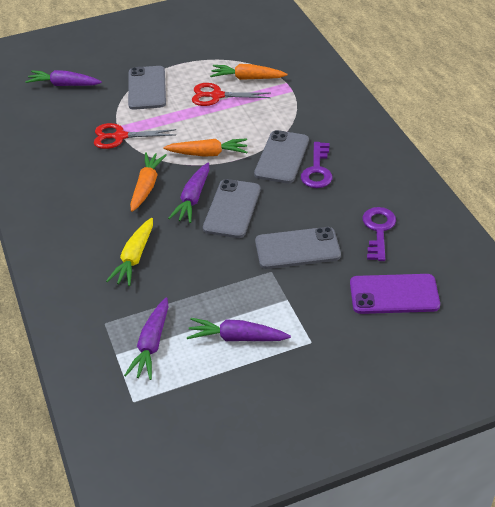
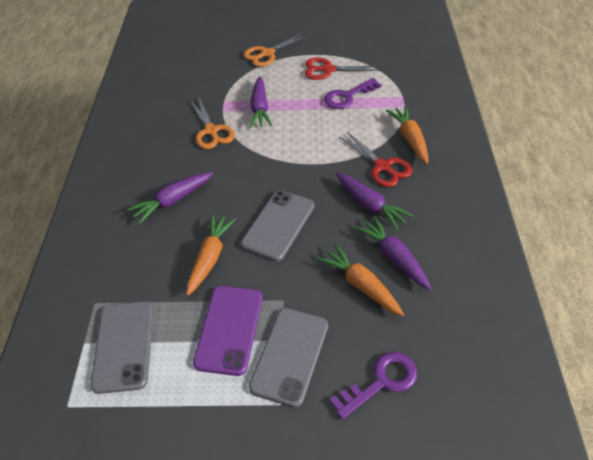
grey phone: [128,66,166,110] [203,179,261,238] [254,130,309,183] [255,227,341,269] = 4 -> [91,301,153,394] [241,190,314,262] [249,308,328,408] = 3
orange scissors: none = 0 -> [189,96,235,149] [243,32,309,67] = 2
yellow carrot: [106,218,153,286] = 1 -> none = 0

